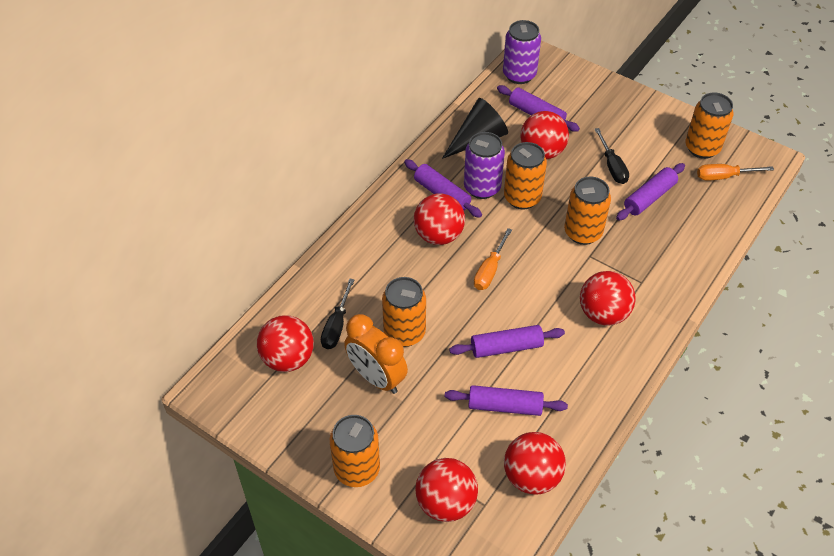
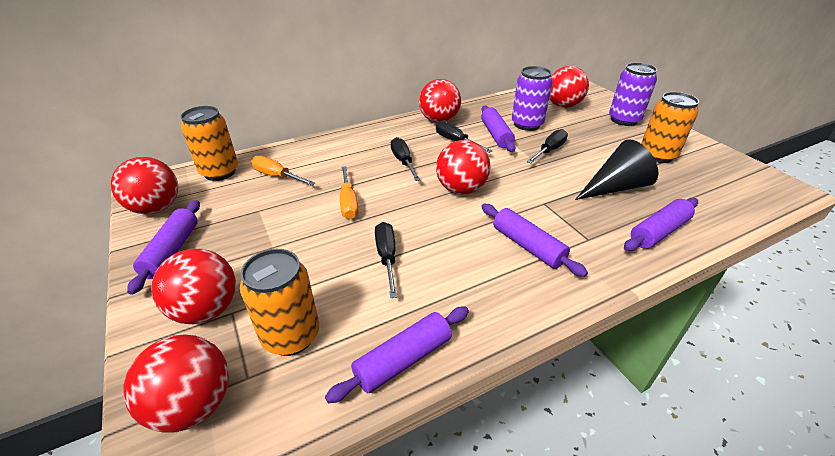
black screwdriver: [321,279,355,349] [594,128,629,184] = 2 -> [375,222,397,298] [391,137,420,181] [436,121,492,153] [527,129,568,163] = 4
orange can: [330,415,380,487] [382,277,426,347] [504,142,547,209] [564,177,611,245] [685,92,734,159] = 5 -> [181,106,238,181] [240,249,319,356] [641,92,699,163] = 3
orange clock: [344,314,408,394] = 1 -> none = 0

